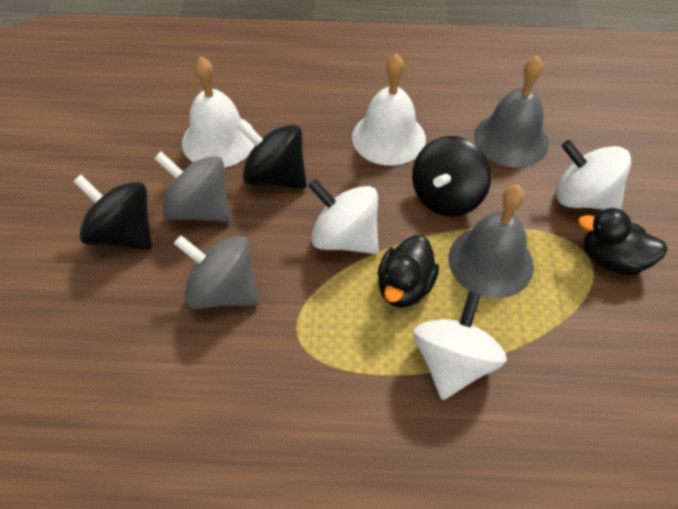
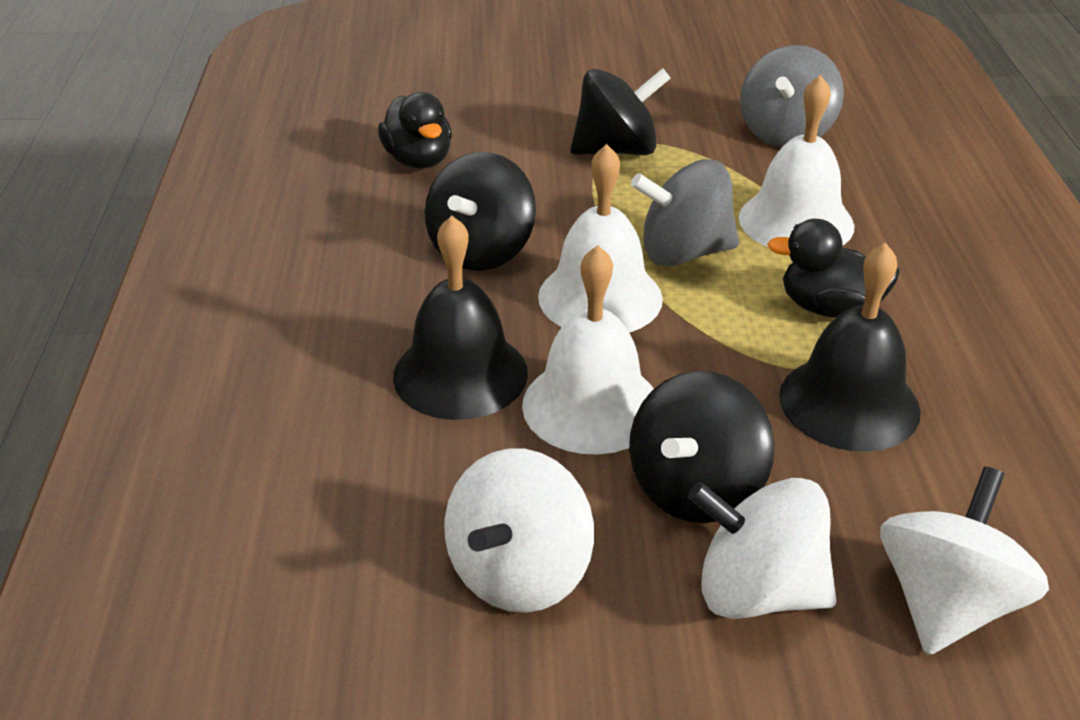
black bell: none = 0 -> [393,215,528,420] [779,242,921,452] = 2
grey bell: [448,185,534,298] [474,55,549,167] = 2 -> none = 0
white bell: [182,57,255,167] [352,54,426,166] = 2 -> [522,245,654,455] [538,144,663,333] [739,75,854,247] = 3

